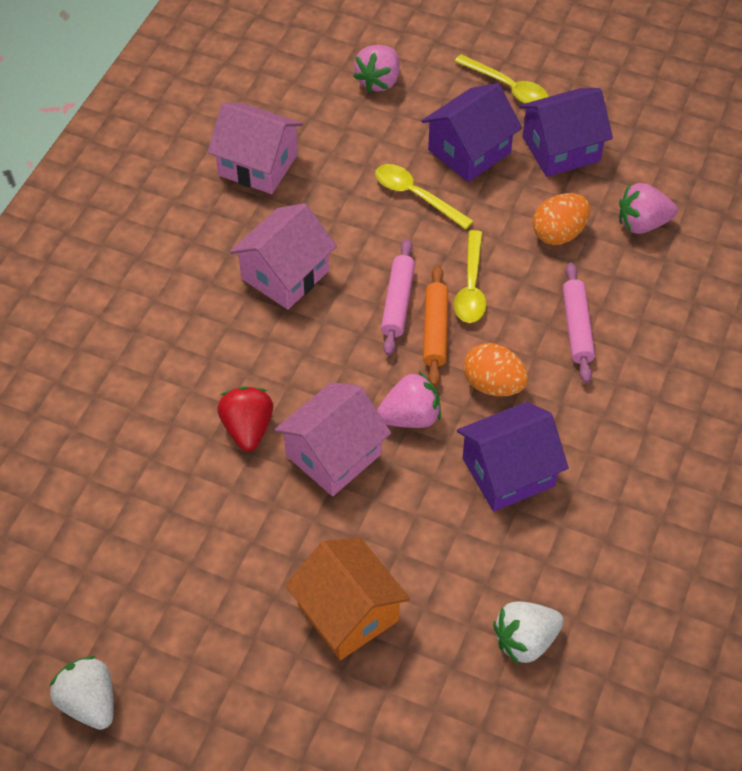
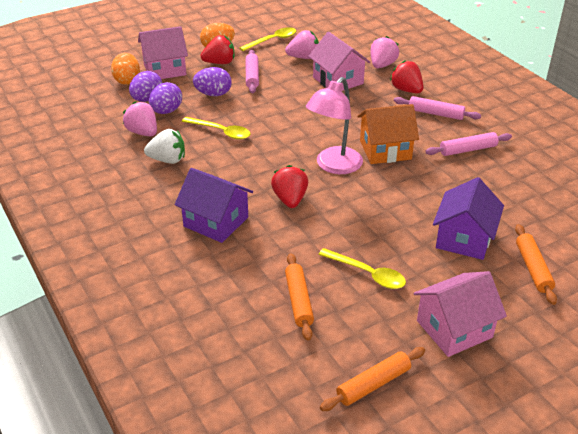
orange rolling pin: [423,265,448,386] = 1 -> [285,253,314,341] [320,347,425,411] [515,224,557,305] = 3
pink lamp: none = 0 -> [306,77,363,174] = 1
pink rolling pin: [381,239,415,356] [562,262,595,383] = 2 -> [246,50,259,93] [394,96,481,120] [425,132,512,156] = 3
purple egg: none = 0 -> [129,71,162,102] [149,82,182,114] [193,67,232,96] = 3
purple house: [422,83,522,182] [457,402,569,512] [519,88,613,177] = 3 -> [175,168,253,243] [433,177,504,260] = 2
red strawberry: [217,386,273,451] = 1 -> [201,35,234,64] [271,165,308,208] [390,60,424,94] = 3
white strawberry: [49,656,114,730] [493,601,564,665] = 2 -> [144,129,185,164] = 1

